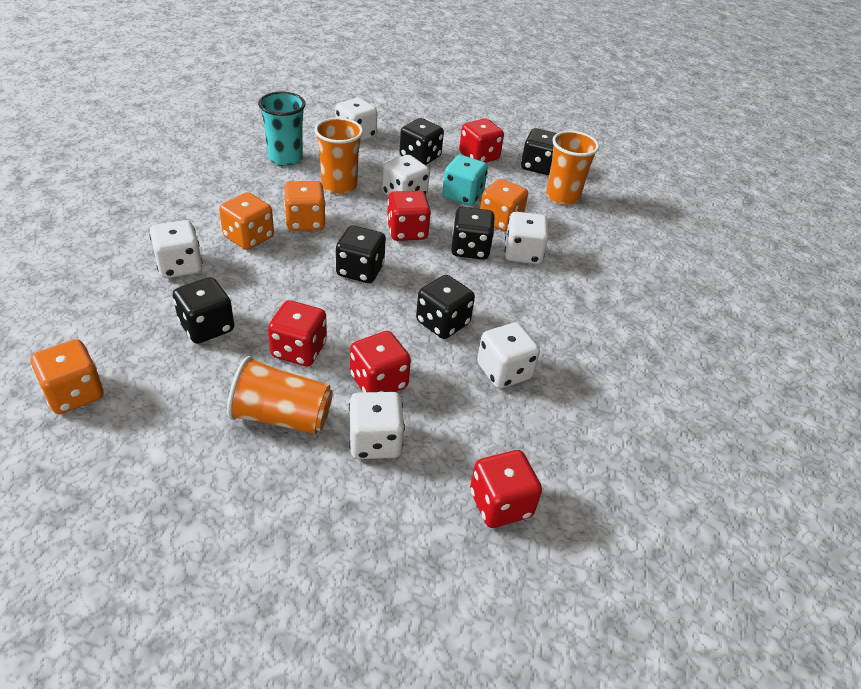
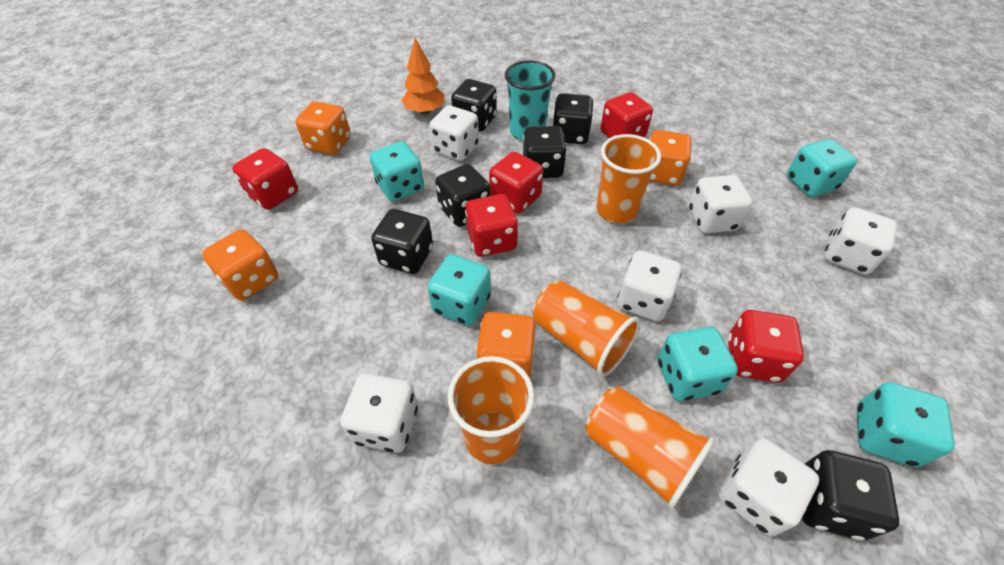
orange cup: [227,356,333,434] [314,117,363,194] [546,131,599,205] = 3 -> [448,356,534,464] [533,280,640,377] [585,386,715,509] [596,134,661,223] = 4
orange tree: none = 0 -> [402,38,444,115] = 1
turquoise dice: [442,155,488,206] = 1 -> [370,141,424,202] [427,254,491,326] [657,327,738,401] [786,139,857,197] [857,382,955,467] = 5

